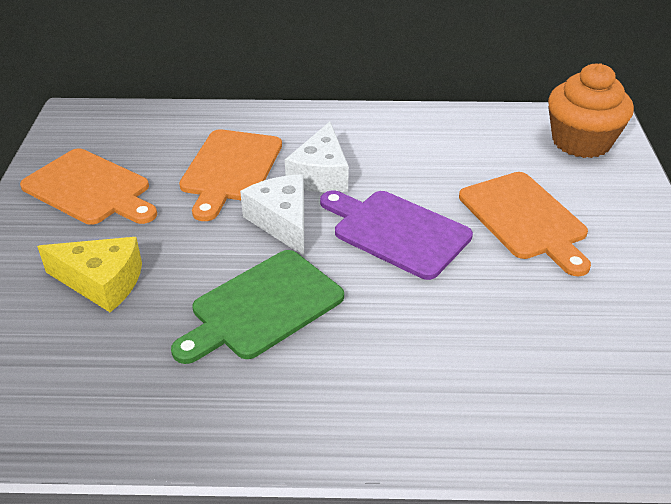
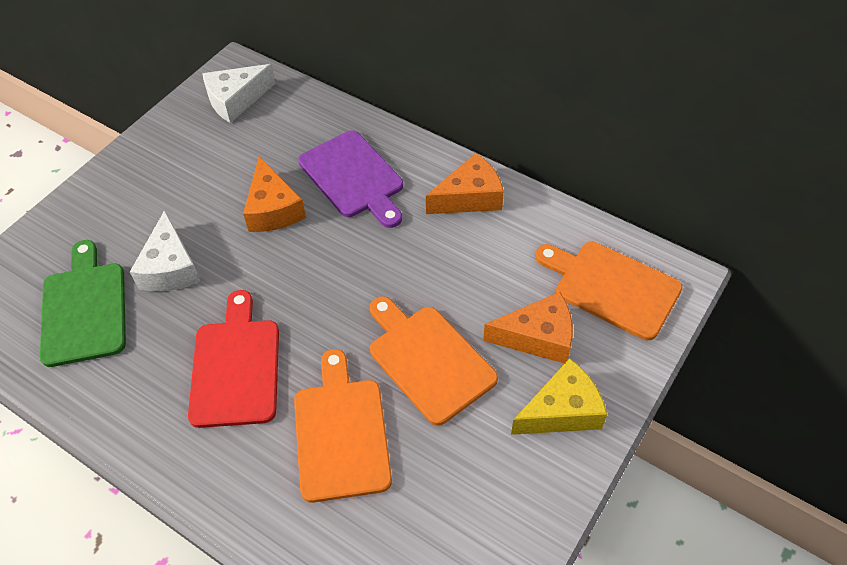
orange cheese: none = 0 -> [243,156,306,232] [426,153,504,214] [483,292,573,364] = 3
orange cupcake: [548,63,634,158] = 1 -> none = 0
red cutting board: none = 0 -> [188,290,279,428] = 1

